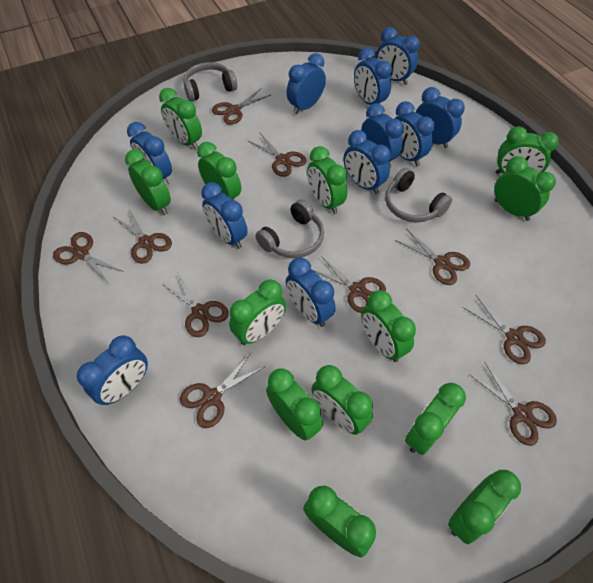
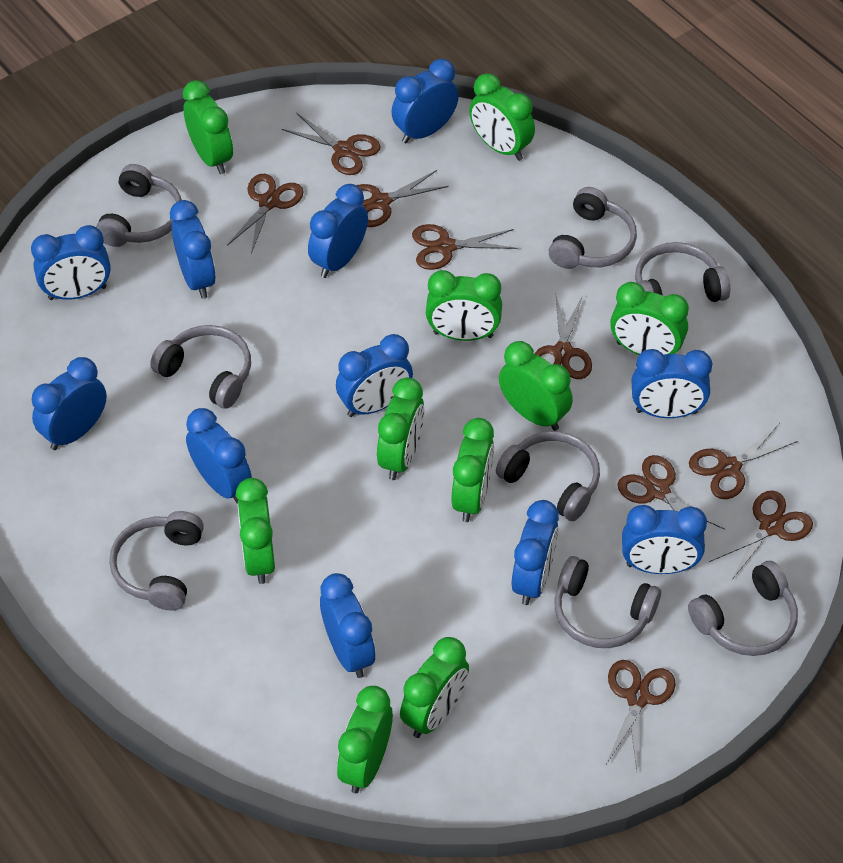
brown scissors: [53,232,124,284] [114,209,172,264] [161,272,229,337] [180,353,264,428] [212,89,271,125] [247,133,307,177] [313,256,386,313] [395,229,470,285] [463,295,546,364] [469,361,557,446] = 10 -> [227,174,304,254] [282,113,381,175] [357,170,449,227] [412,224,518,270] [534,295,592,379] [606,660,676,770] [617,455,725,530] [689,423,798,499] [709,491,813,581] = 9
green clock: [125,149,171,215] [159,88,202,150] [197,142,241,200] [229,279,286,345] [266,368,323,440] [303,486,376,557] [307,146,347,214] [312,365,373,435] [361,290,416,362] [405,383,466,455] [448,470,521,544] [494,156,556,221] [496,126,558,174] = 13 -> [183,80,233,174] [236,478,275,584] [337,686,393,793] [377,377,425,480] [400,637,469,738] [426,270,502,341] [451,418,494,522] [469,73,535,161] [499,341,573,431] [610,282,689,355] = 10
grey headphones: [183,62,237,101] [255,200,324,258] [385,168,452,222] = 3 -> [96,164,182,247] [109,511,204,611] [150,325,251,409] [496,431,600,521] [549,187,637,269] [555,556,661,648] [635,242,730,302] [688,561,798,656] = 8

